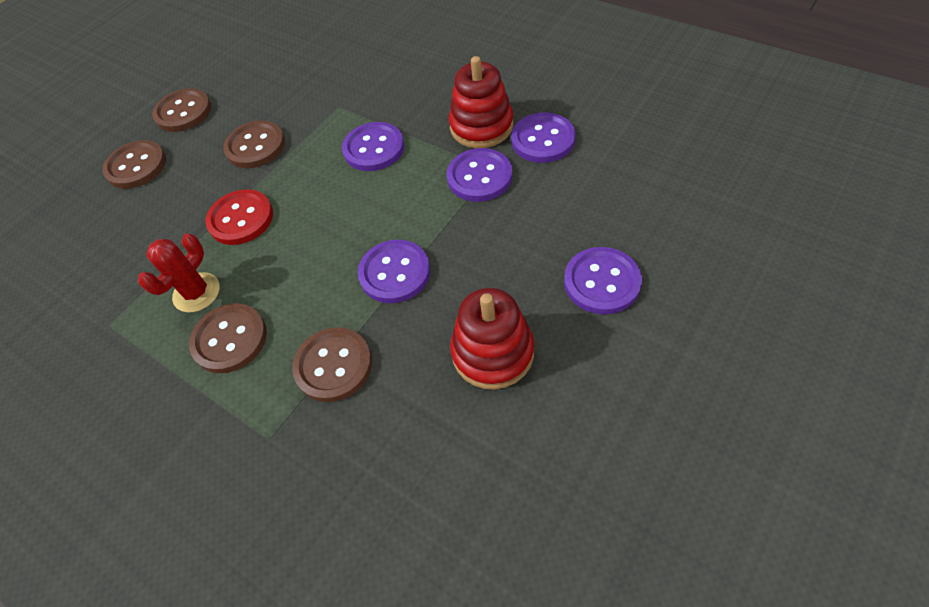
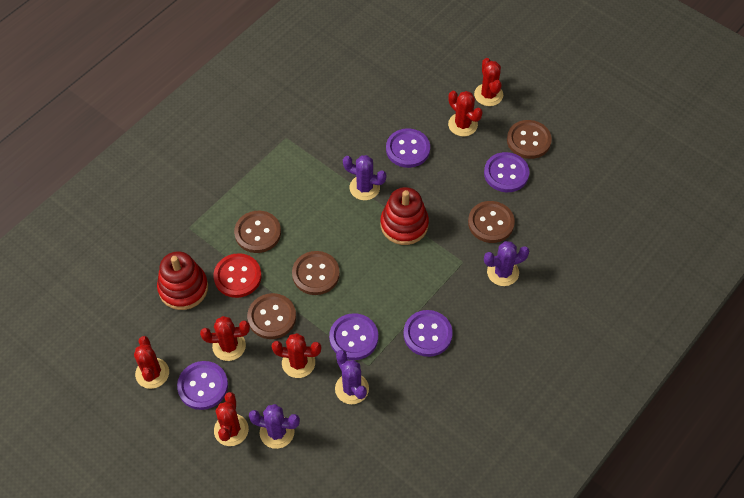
purple cactus: none = 0 -> [249,404,300,449] [335,350,369,404] [343,155,387,200] [484,241,530,286] = 4
red cactus: [138,233,220,312] = 1 -> [134,336,169,389] [200,316,250,361] [214,392,249,446] [272,333,321,378] [448,91,483,136] [474,58,503,106] = 6

